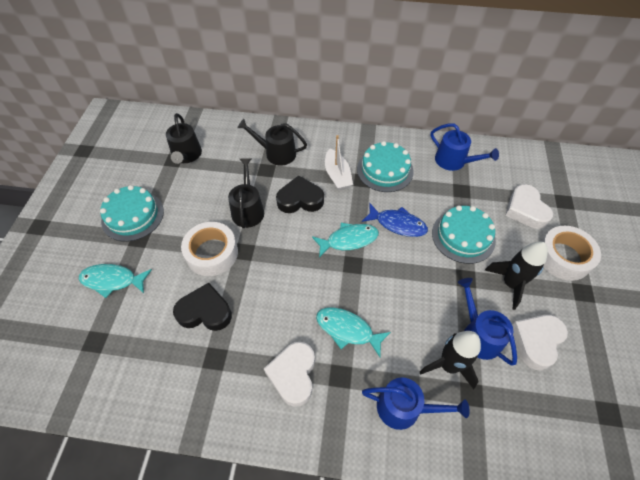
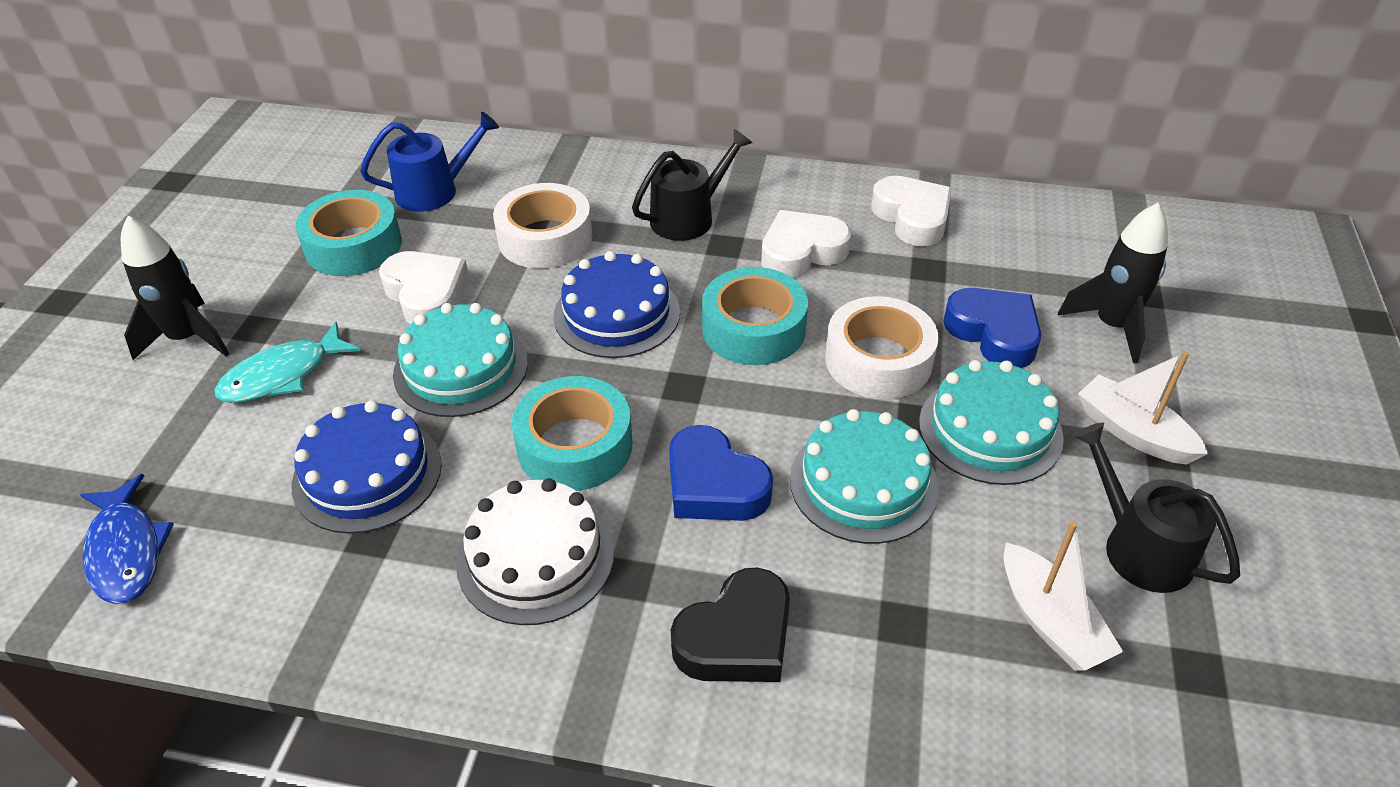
black heart: [173,283,232,331] [276,175,324,213] = 2 -> [671,567,790,682] = 1
black watering can: [166,113,202,164] [228,158,264,228] [237,119,307,166] = 3 -> [632,129,752,241] [1073,423,1240,593] = 2
blue cake: none = 0 -> [292,400,442,534] [554,251,680,358] = 2
blue heart: none = 0 -> [669,425,773,521] [943,288,1041,368] = 2
blue watering can: [362,377,470,430] [431,123,499,171] [458,278,517,366] = 3 -> [360,112,499,212] = 1
turquoise fish: [79,264,152,298] [312,223,379,258] [316,307,391,357] = 3 -> [214,322,361,403] = 1
turquoise tape: none = 0 -> [295,190,402,276] [512,376,633,491] [702,267,808,365] = 3
white boat: [325,135,353,190] = 1 -> [1003,522,1123,671] [1078,351,1208,464] = 2
white cake: none = 0 -> [456,478,614,625] = 1

